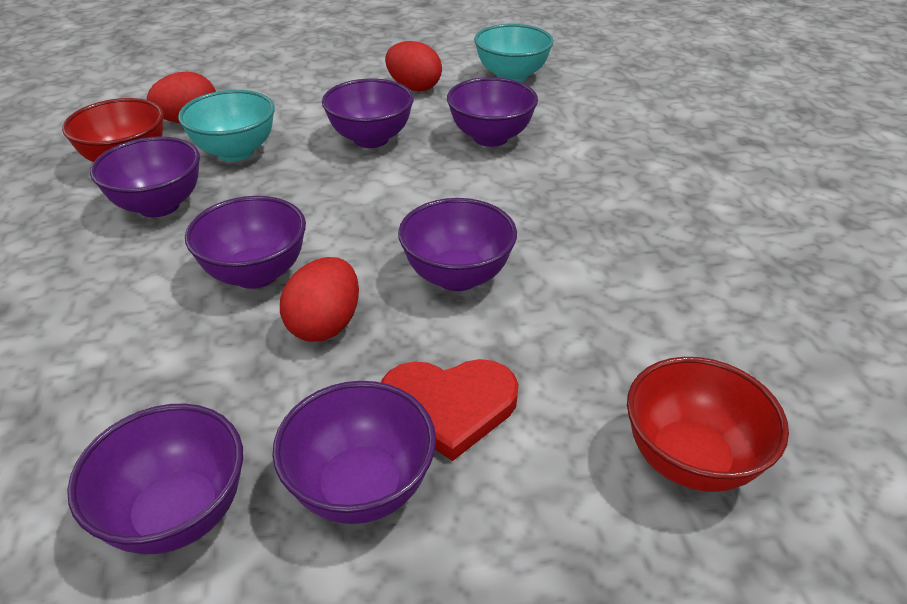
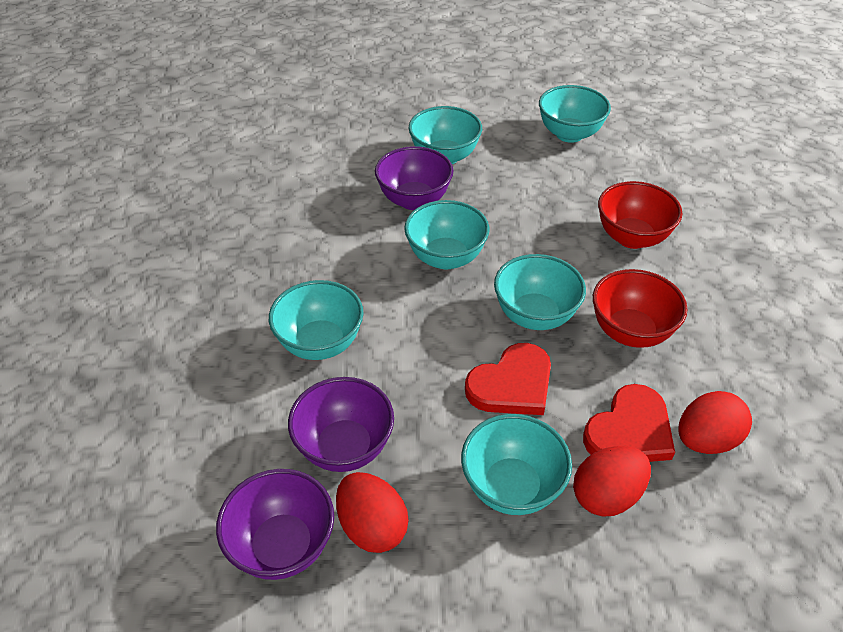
purple bowl: [67,404,243,554] [90,136,200,218] [185,196,306,289] [272,381,436,524] [322,79,414,148] [398,198,517,291] [447,77,538,147] = 7 -> [216,469,334,580] [288,377,394,472] [375,146,454,210] = 3
red heart: [381,359,519,461] = 1 -> [465,343,551,415] [583,384,675,462] = 2
turquoise bowl: [178,90,275,161] [474,24,554,82] = 2 -> [269,280,363,360] [404,200,489,270] [408,106,482,164] [461,414,572,515] [494,254,586,330] [539,85,611,143] = 6

